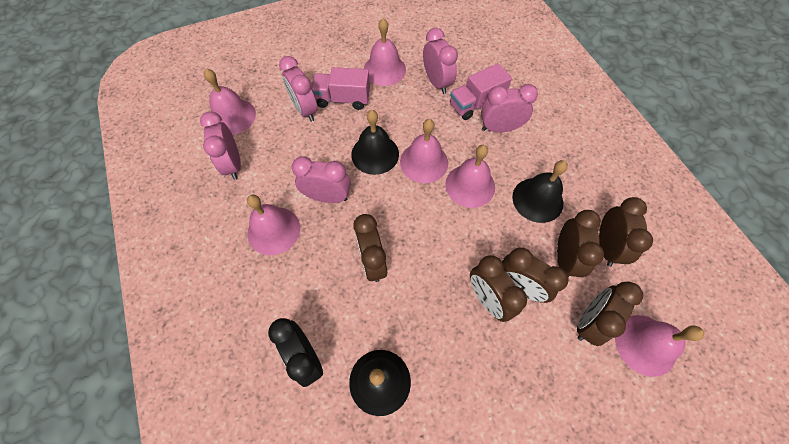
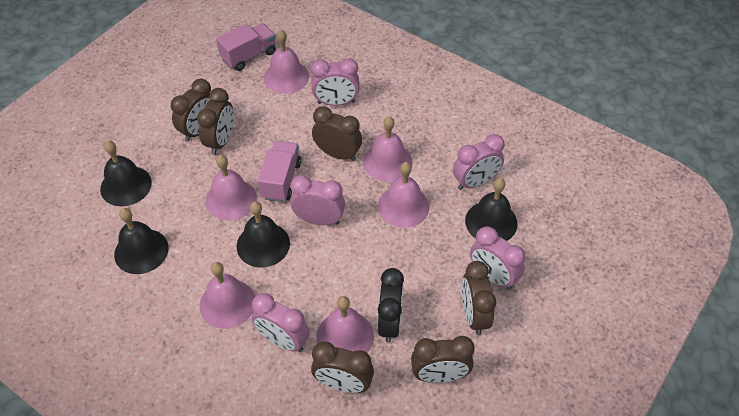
black bell: [349,350,411,416] [351,110,399,175] [512,160,568,223] = 3 -> [100,141,152,206] [114,208,169,274] [237,201,290,268] [465,178,518,241] = 4

